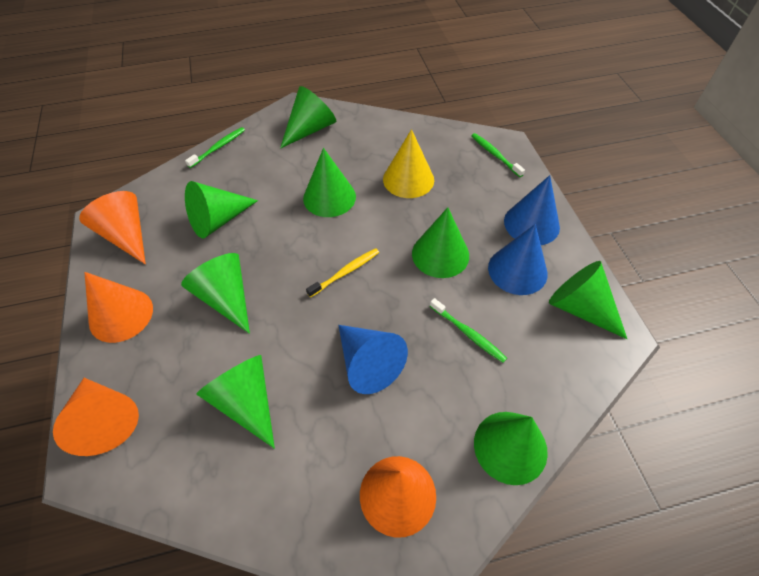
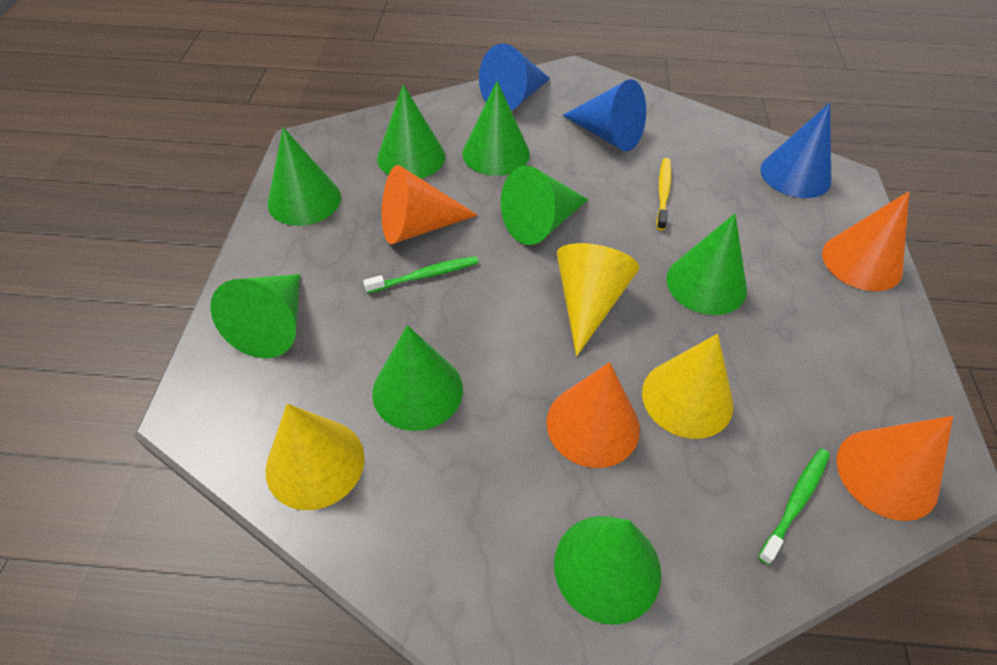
green toothbrush: [185,127,245,168] [430,298,507,363] [471,133,525,177] = 3 -> [363,256,478,293] [758,448,830,565] = 2
yellow cone: [383,129,434,198] = 1 -> [265,404,365,510] [557,243,640,356] [642,334,733,439] = 3

